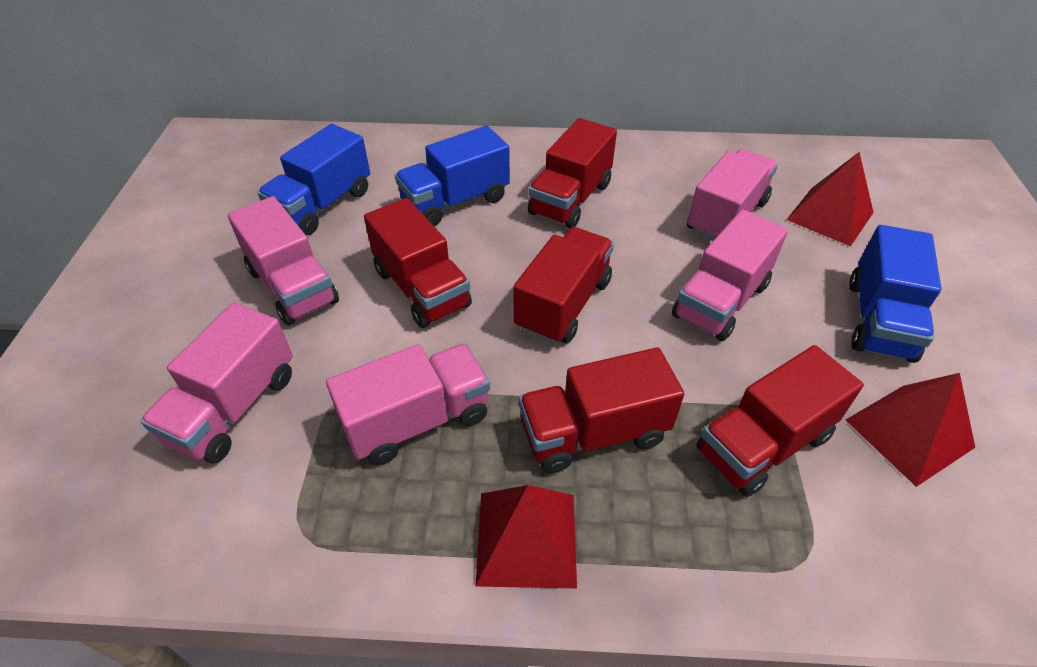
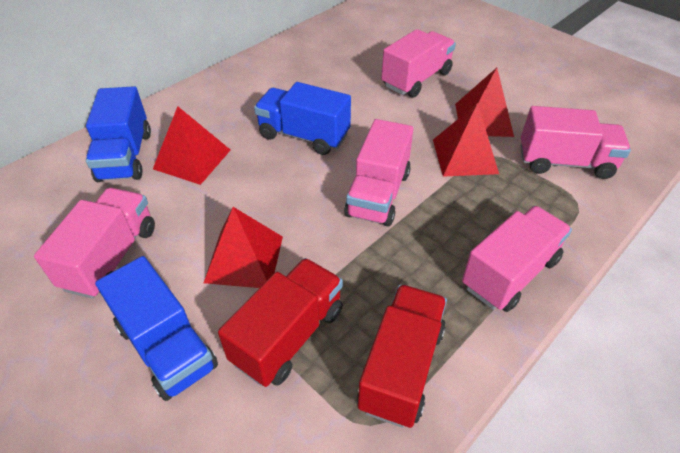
red pyramid: [475,485,577,588] [786,152,874,246] [846,373,975,487] = 3 -> [153,106,230,185] [204,207,283,288] [433,103,499,177] [455,68,514,137] = 4
red truck: [364,198,472,328] [514,227,614,344] [519,347,684,473] [528,118,617,229] [696,345,864,497] = 5 -> [218,258,343,387] [357,284,447,428] = 2

